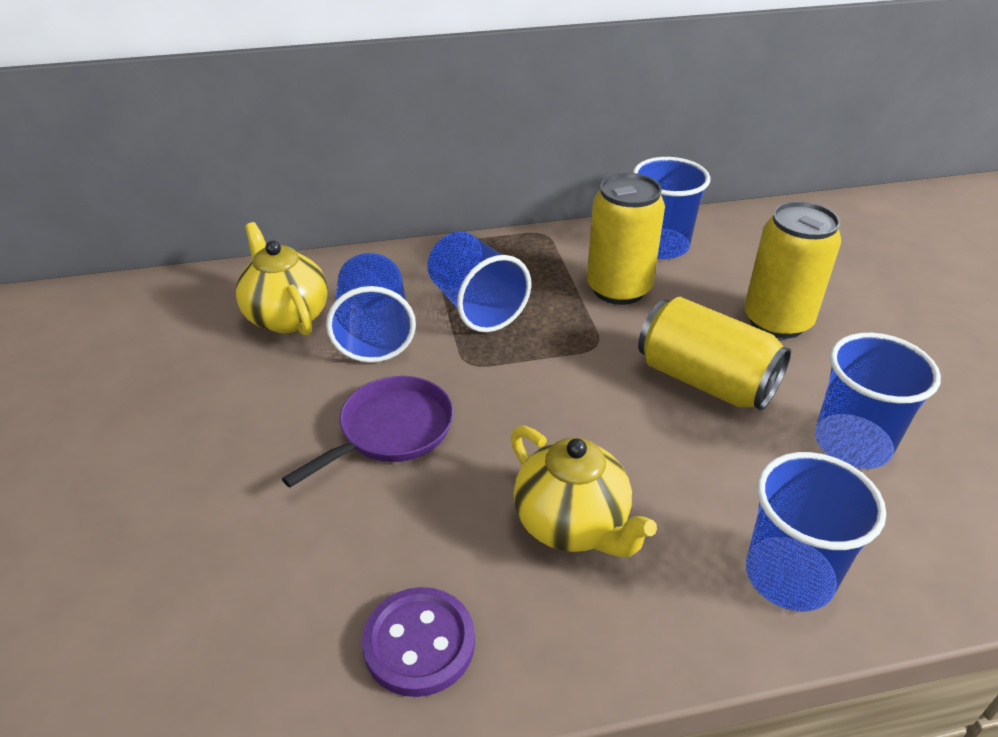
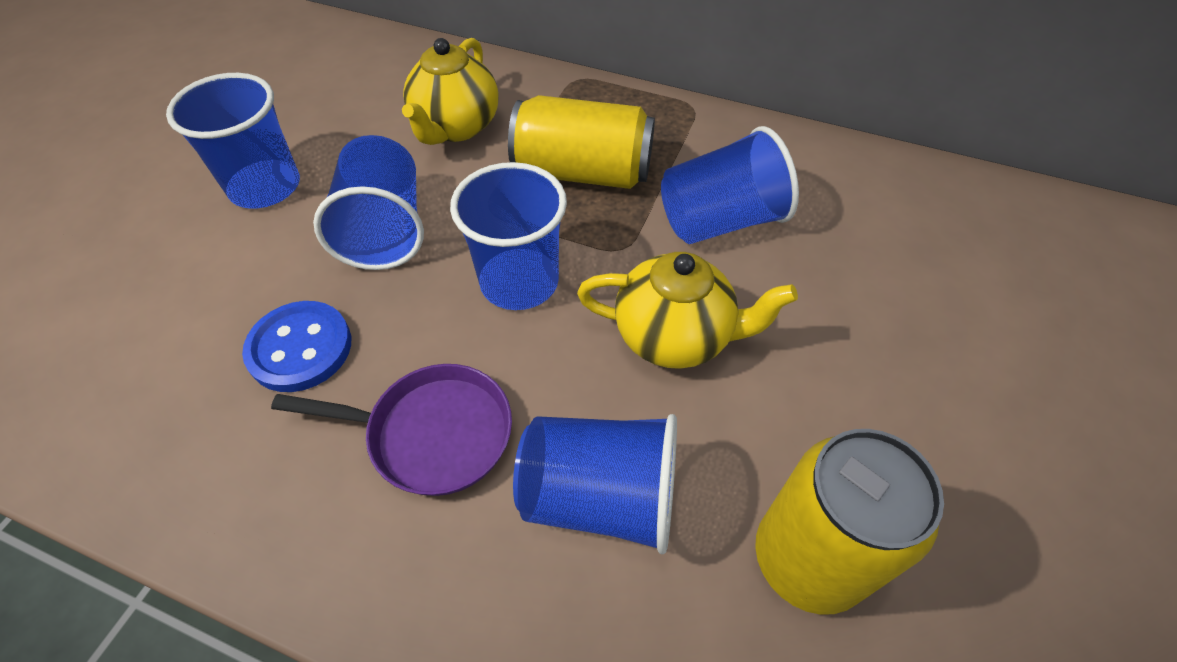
blue button: none = 0 -> [242,301,351,392] = 1
purple button: [362,587,475,697] = 1 -> none = 0
yellow can: [587,173,665,305] [638,297,791,410] [744,201,841,339] = 3 -> [508,95,655,189] [755,429,944,615] = 2

